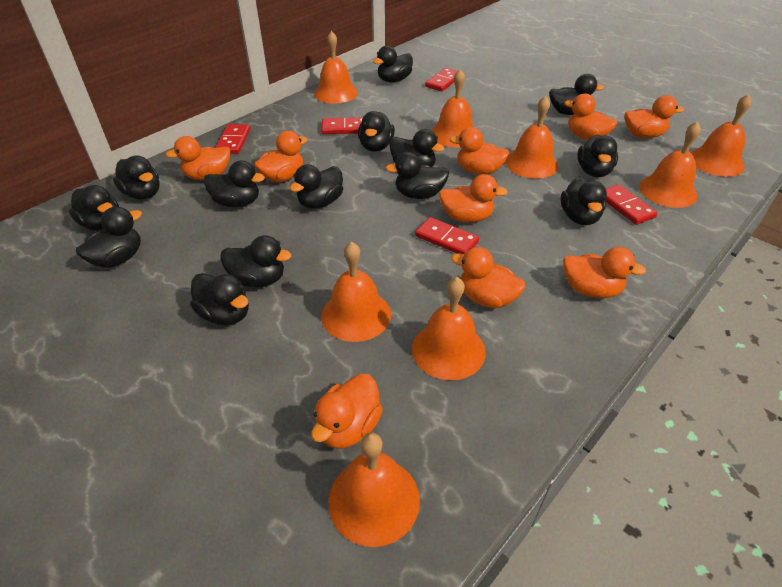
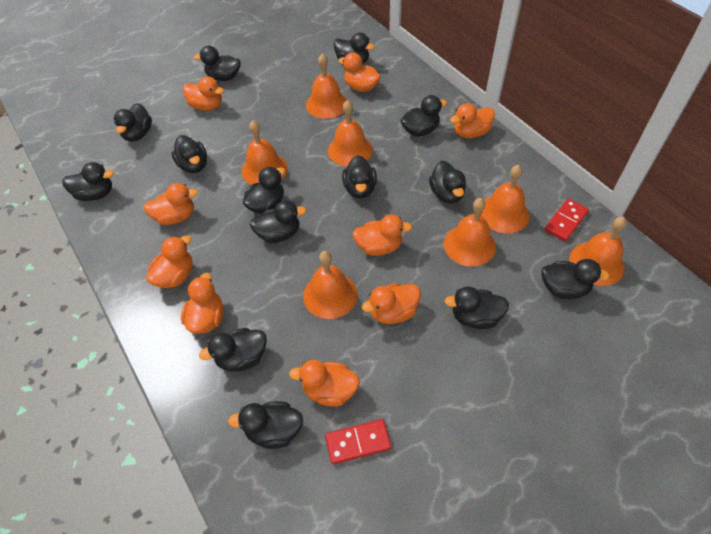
orange bell: [314,31,358,104] [321,242,391,342] [329,433,420,547] [412,277,486,380] [431,69,474,148] [506,96,558,179] [639,121,701,208] [691,94,752,177] = 8 -> [242,120,288,185] [303,251,358,319] [306,54,347,119] [328,100,373,167] [444,198,496,267] [480,165,530,233] [569,217,627,286] = 7
red domino: [215,124,250,154] [321,117,363,134] [415,217,479,254] [425,68,457,92] [606,184,658,225] = 5 -> [325,419,391,464] [544,198,589,241] = 2

